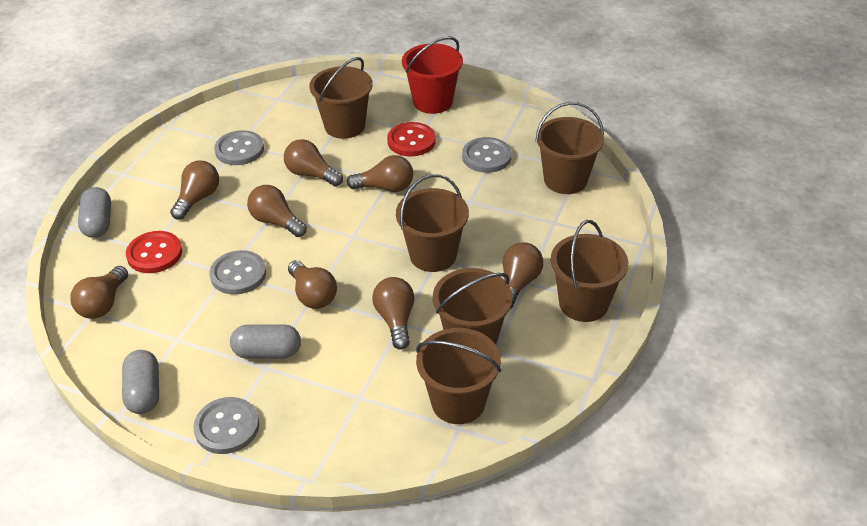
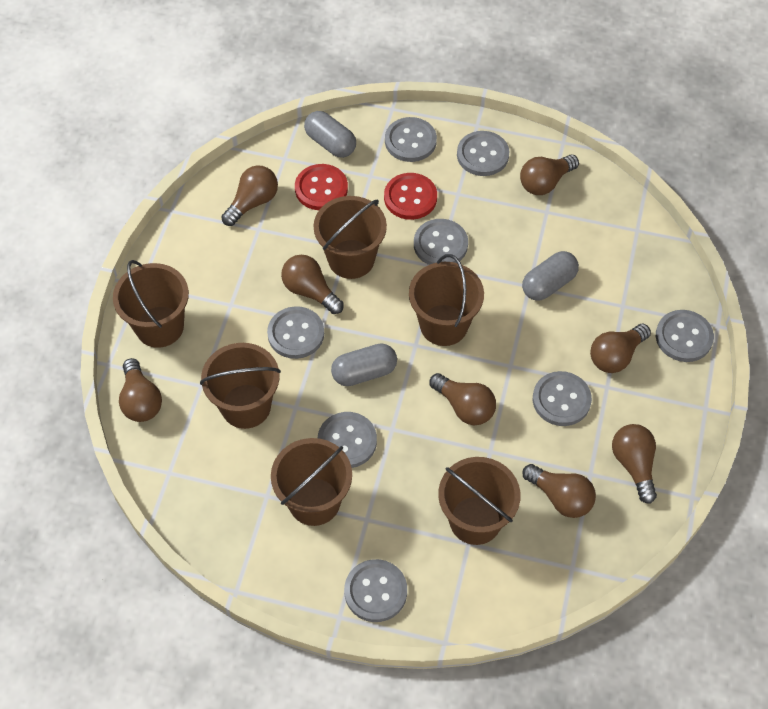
grey button: [193,397,259,454] [210,250,266,295] [214,130,264,165] [462,137,512,173] = 4 -> [267,306,324,359] [318,412,377,468] [344,559,407,622] [385,117,437,162] [414,219,468,265] [457,131,510,176] [533,371,592,426] [656,310,714,362] = 8
red bucket: [402,37,463,114] = 1 -> none = 0

